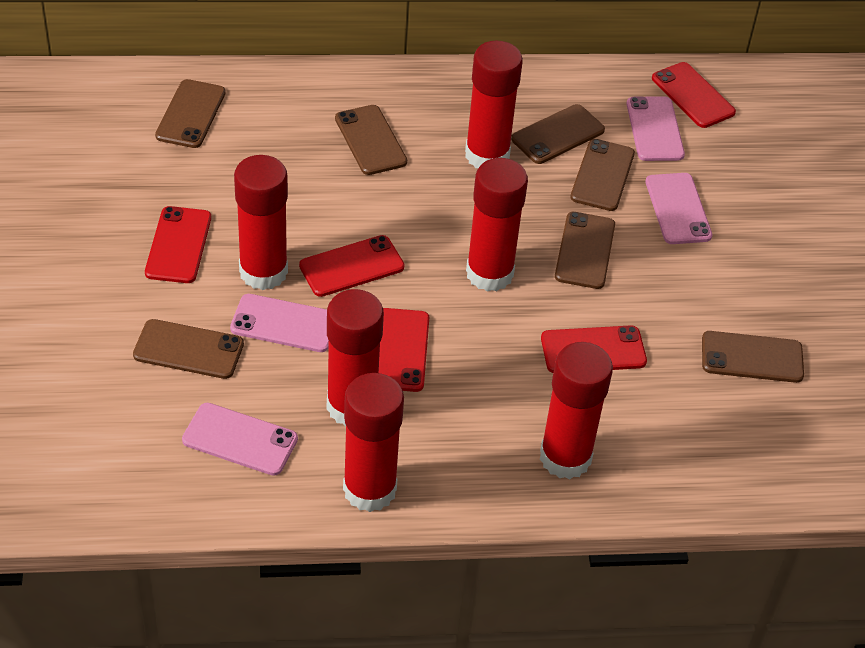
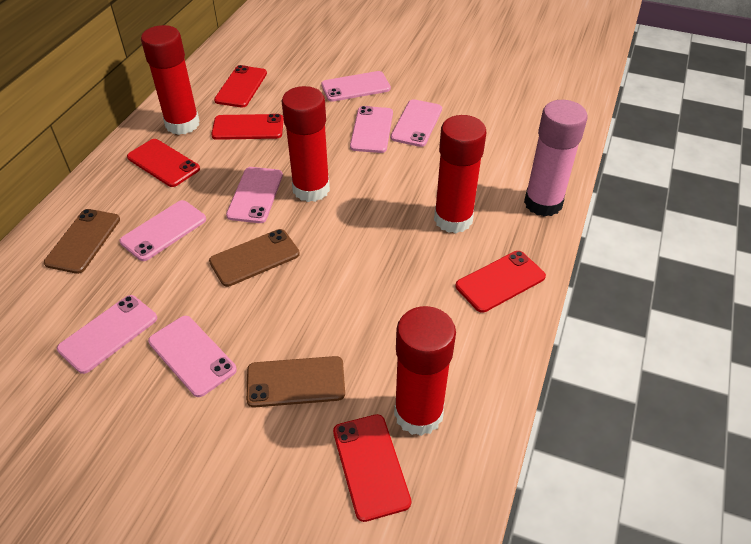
brown phone: [133,319,244,379] [155,79,226,148] [335,105,407,175] [511,104,605,164] [555,212,615,289] [570,139,635,211] [702,331,804,383] = 7 -> [44,209,120,274] [209,229,300,287] [246,356,345,408] = 3
pink glue stick: none = 0 -> [524,100,587,217] = 1
pink phone: [182,403,298,476] [230,294,329,352] [626,96,685,161] [646,173,712,244] = 4 -> [57,295,157,374] [120,200,206,261] [148,316,237,397] [226,167,283,223] [321,71,391,102] [350,106,393,153] [391,99,442,147] = 7
red glue stick: [234,155,288,290] [327,289,384,426] [343,373,404,512] [465,41,523,168] [466,158,528,292] [540,342,613,479] = 6 -> [141,25,200,135] [282,86,330,202] [394,306,456,436] [434,115,486,233] = 4

